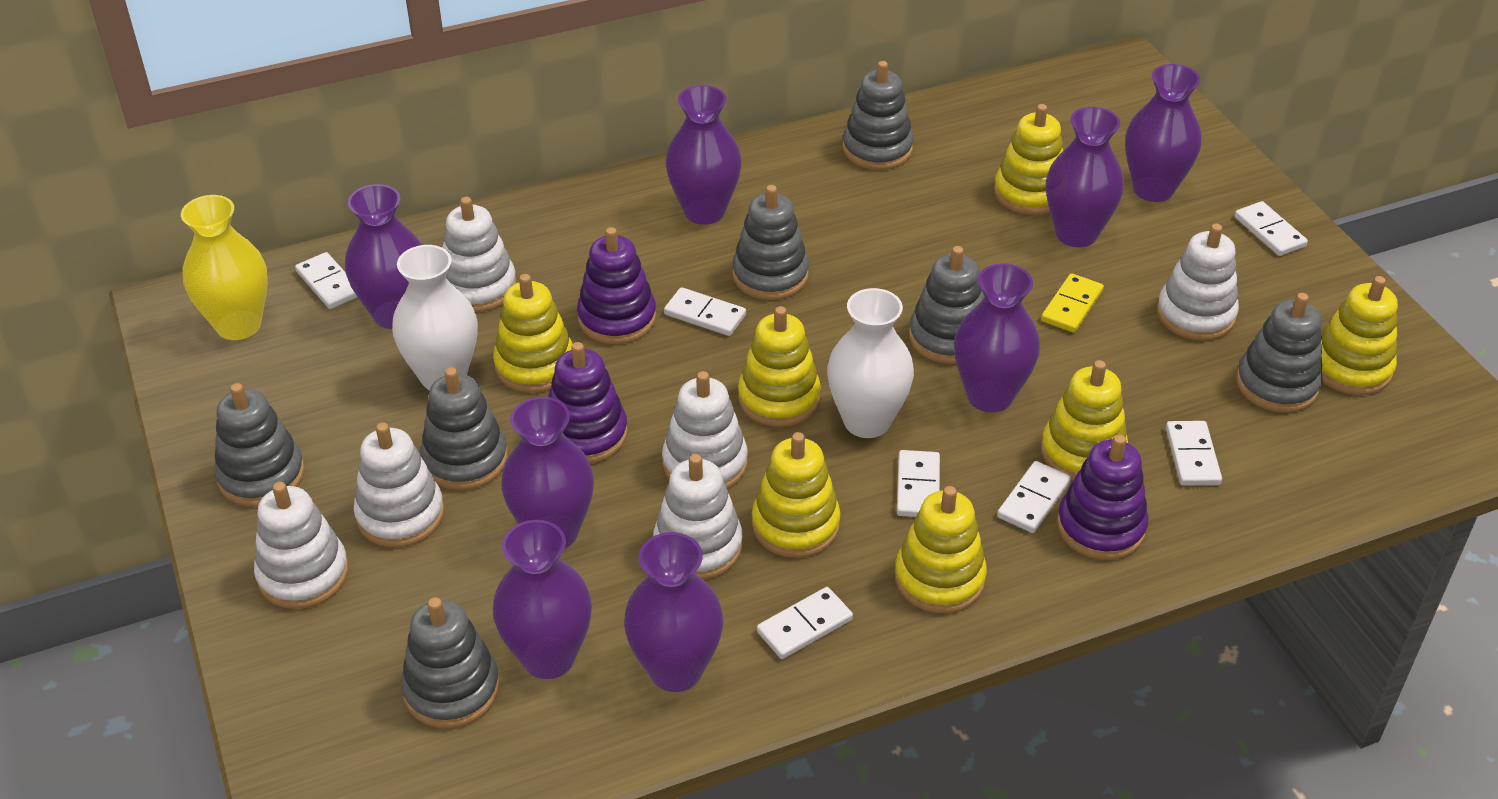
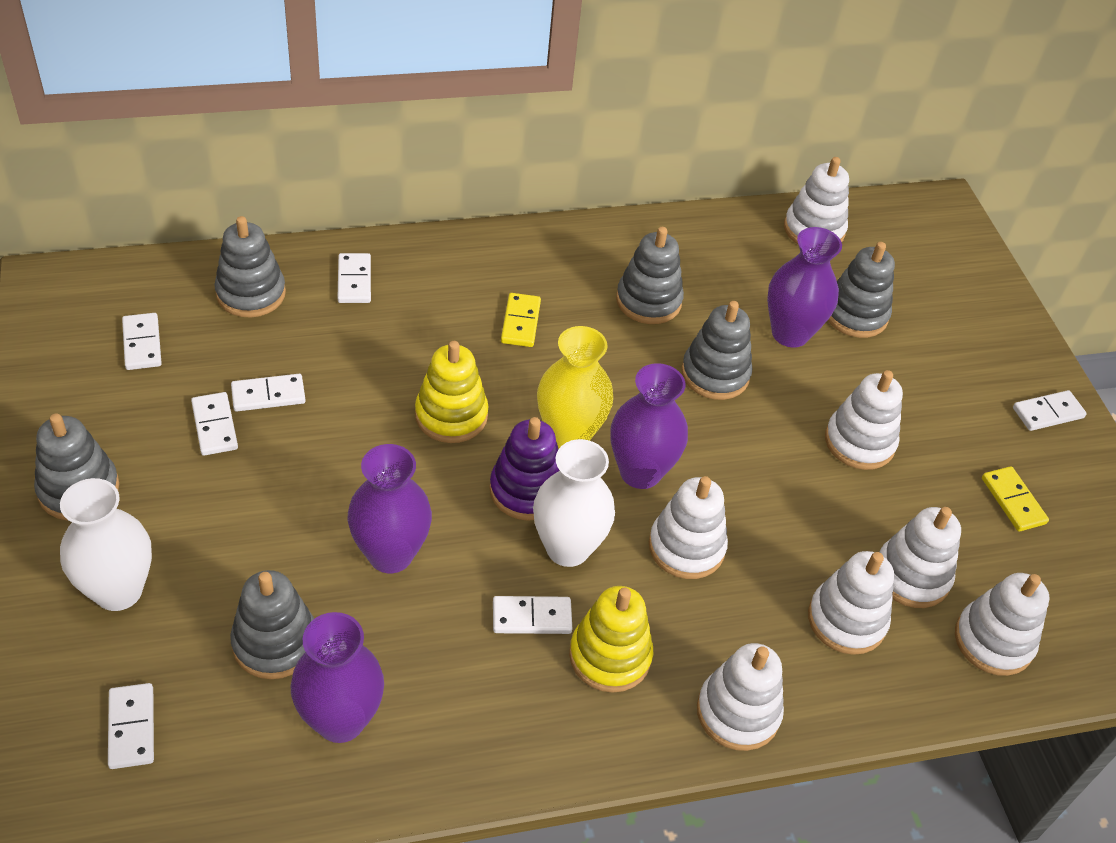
grey stacking toy: [214,383,305,507] [401,597,500,728] [420,367,508,490] [732,185,809,300] [843,61,914,170] [909,246,984,364] [1236,293,1323,413] = 7 -> [34,413,119,521] [214,216,286,318] [230,570,314,679] [616,227,684,324] [681,301,752,400] [828,242,895,338] = 6
purple stacking toy: [549,342,628,463] [577,227,656,344] [1057,434,1149,560] = 3 -> [489,417,560,521] = 1
purple vase: [345,184,422,329] [493,520,592,679] [501,397,594,548] [624,532,723,692] [665,85,742,225] [954,264,1040,412] [1046,107,1124,247] [1125,64,1202,202] = 8 -> [291,612,384,743] [347,444,432,573] [610,363,688,489] [767,227,842,348] = 4
white stacking toy: [254,482,349,609] [353,422,445,547] [442,197,517,312] [653,454,743,580] [662,371,748,489] [1157,224,1239,341] = 6 -> [649,476,728,579] [697,643,784,751] [784,157,849,244] [808,551,894,655] [825,370,903,470] [880,507,961,608] [955,573,1050,676] = 7
yellow domino: [1041,273,1104,333] = 1 -> [501,293,541,347] [982,466,1049,532] = 2
yellow stacking toy: [493,274,573,393] [738,306,821,427] [752,432,840,558] [894,486,987,613] [994,104,1063,215] [1041,360,1128,481] [1321,276,1398,395] = 7 -> [415,341,489,443] [569,586,653,693] = 2

